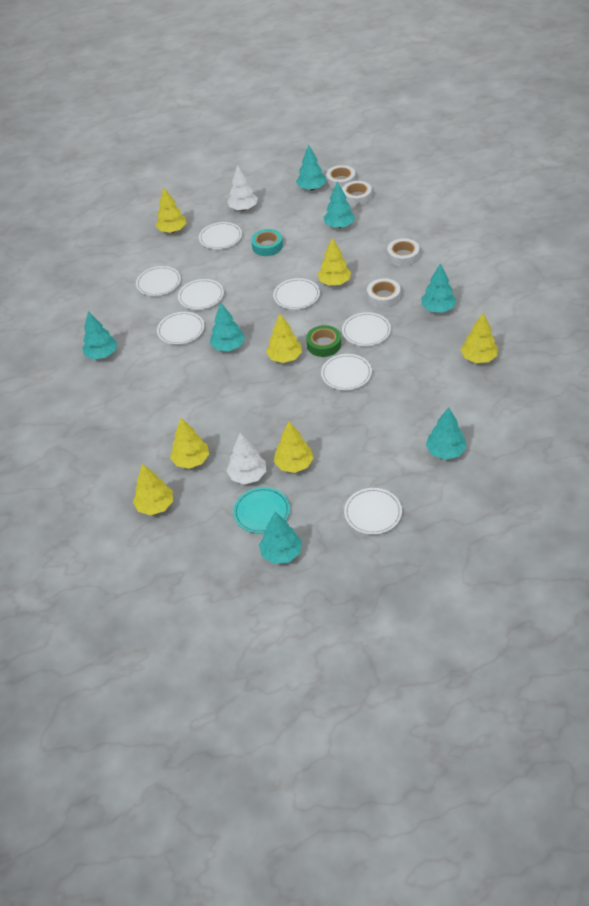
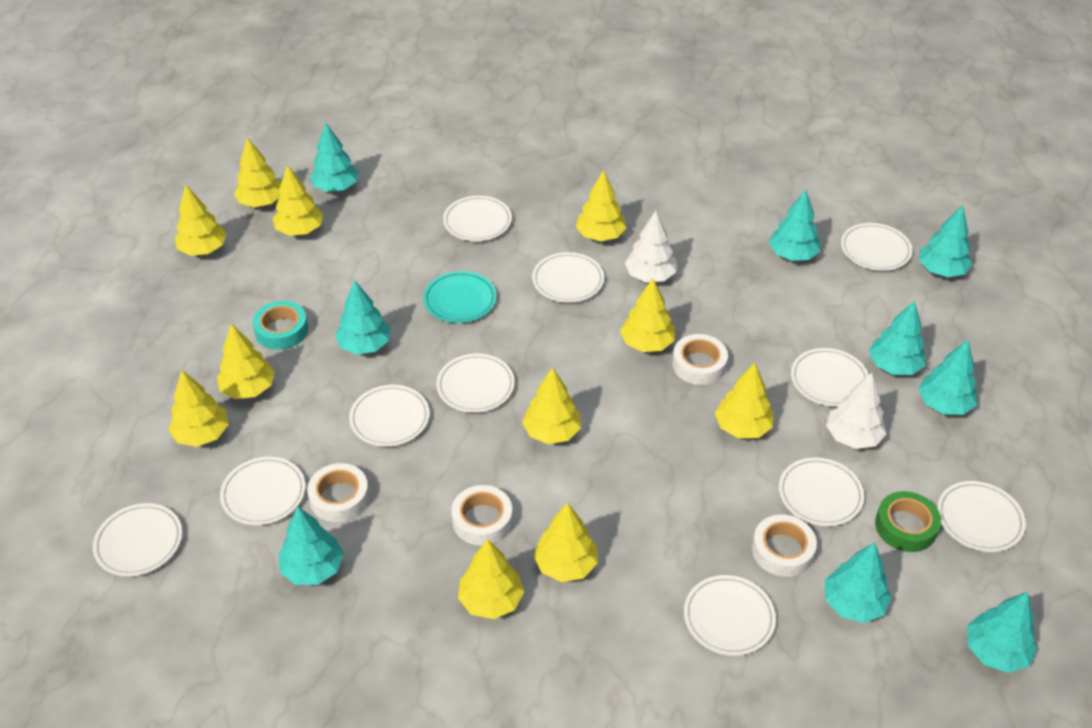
turquoise tree: [82,311,117,359] [210,303,245,351] [259,512,302,564] [296,144,326,190] [323,182,355,228] [421,263,457,313] [426,407,467,460] = 7 -> [279,507,344,585] [310,123,358,192] [335,280,390,355] [769,190,820,261] [825,542,891,623] [869,301,926,375] [918,340,977,415] [919,205,972,277] [967,592,1037,673] = 9
white plate: [136,266,181,296] [157,312,204,345] [178,279,224,310] [199,222,242,249] [273,278,320,309] [321,354,372,390] [342,312,391,346] [344,488,402,535] = 8 -> [93,503,182,577] [220,457,305,525] [349,385,430,447] [436,354,515,413] [443,196,512,241] [532,252,604,303] [684,575,776,656] [779,457,864,526] [791,348,869,407] [841,223,912,271] [937,481,1026,552] = 11
yellow tree: [133,464,173,515] [156,187,187,233] [170,418,209,469] [266,314,302,363] [274,421,314,473] [318,238,351,285] [460,313,498,363] = 7 -> [168,370,229,447] [175,185,227,256] [217,324,275,399] [234,137,281,207] [273,165,323,236] [458,539,524,619] [522,367,581,444] [533,503,598,582] [576,170,627,241] [620,278,675,352] [715,363,773,438] = 11

